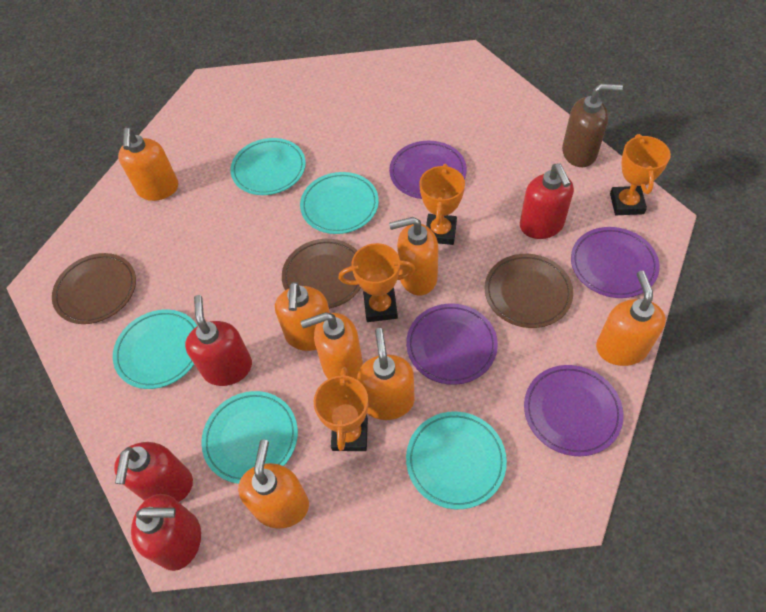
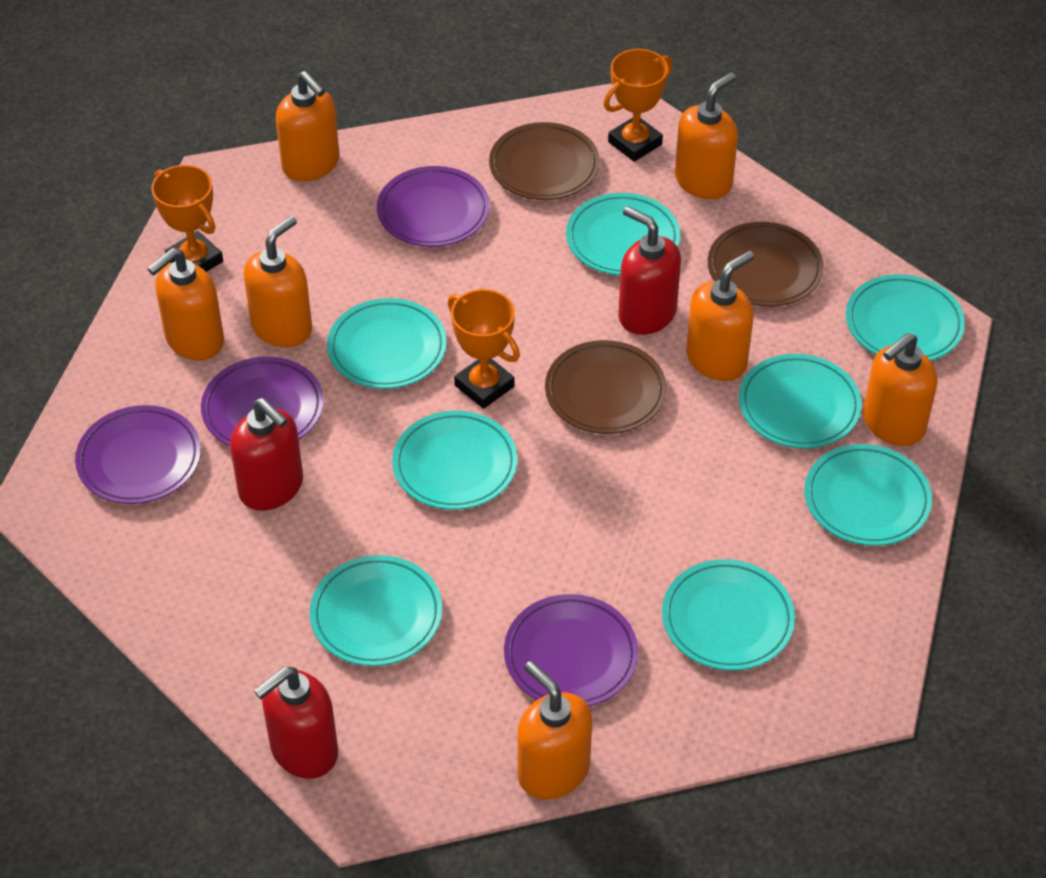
brown soap dispenser: [562,83,623,167] = 1 -> none = 0
orange trophy: [314,367,368,451] [338,243,415,322] [420,164,465,245] [610,134,671,215] = 4 -> [151,165,223,272] [448,289,520,409] [604,49,673,162] = 3
red soap dispenser: [114,442,193,502] [131,494,201,571] [185,295,252,386] [520,163,574,239] = 4 -> [230,398,303,511] [254,667,338,779] [618,206,681,335] = 3
turquoise plate: [113,309,197,389] [201,391,298,484] [230,138,306,195] [300,172,379,234] [406,412,507,509] = 5 -> [310,555,442,666] [327,298,447,389] [392,410,518,510] [566,193,680,275] [662,559,795,671] [739,354,862,449] [804,444,932,546] [846,274,965,361] = 8

